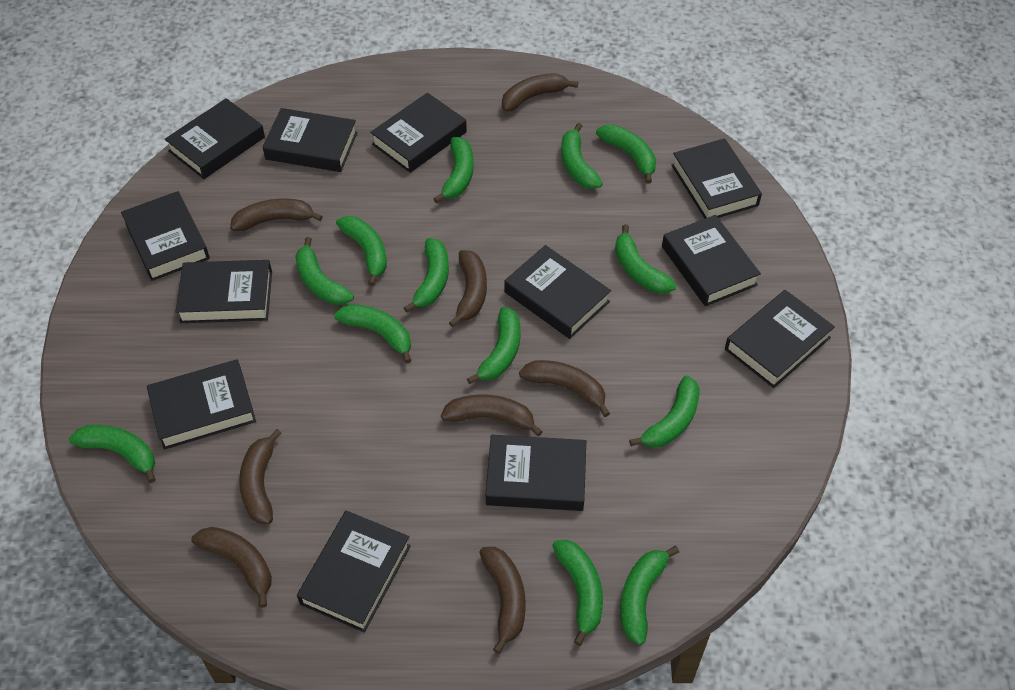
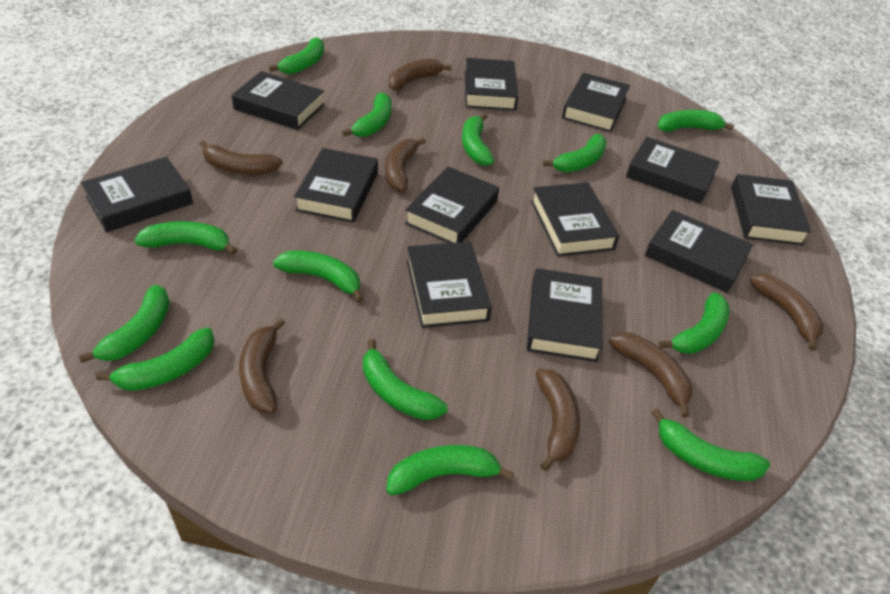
brown banana: [191,527,272,608] [230,198,323,231] [239,429,282,524] [441,394,543,437] [449,250,487,327] [479,547,526,654] [502,73,578,112] [519,360,610,417] = 8 -> [199,141,283,175] [239,318,285,413] [385,138,426,192] [389,58,452,91] [536,369,580,471] [609,332,692,418] [750,274,824,351] = 7

